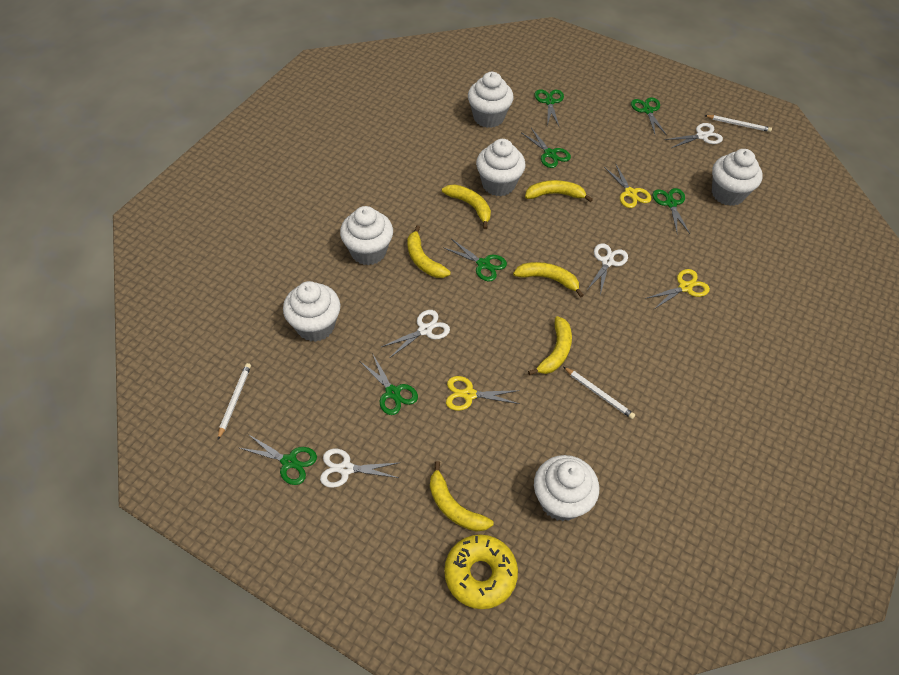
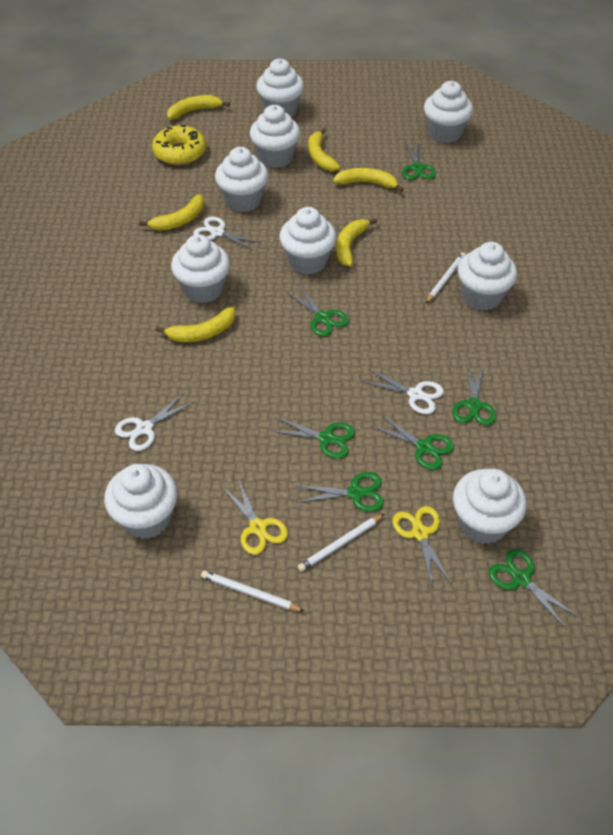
white cupcake: [283,281,340,342] [340,206,393,265] [468,72,513,128] [476,139,526,196] [534,455,599,521] [712,149,763,206] = 6 -> [104,464,178,539] [171,234,230,303] [215,147,268,212] [250,105,300,168] [256,58,304,118] [279,207,336,275] [424,81,473,143] [453,469,527,544] [458,242,517,311] = 9
white scissors: [320,449,399,488] [381,310,450,358] [587,243,628,295] [665,123,723,148] = 4 -> [115,393,194,451] [193,216,262,251] [362,369,444,414] = 3
yellow scissors: [446,376,520,411] [604,163,652,208] [645,269,710,309] = 3 -> [222,478,288,555] [393,506,451,588] = 2

